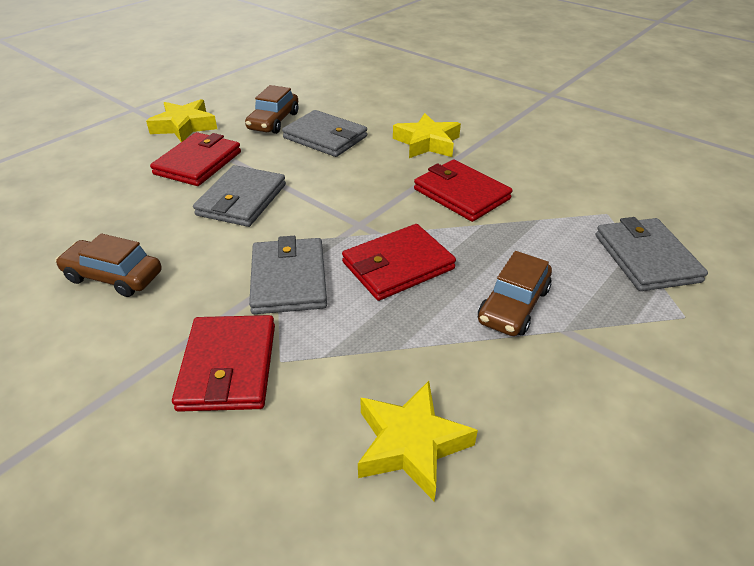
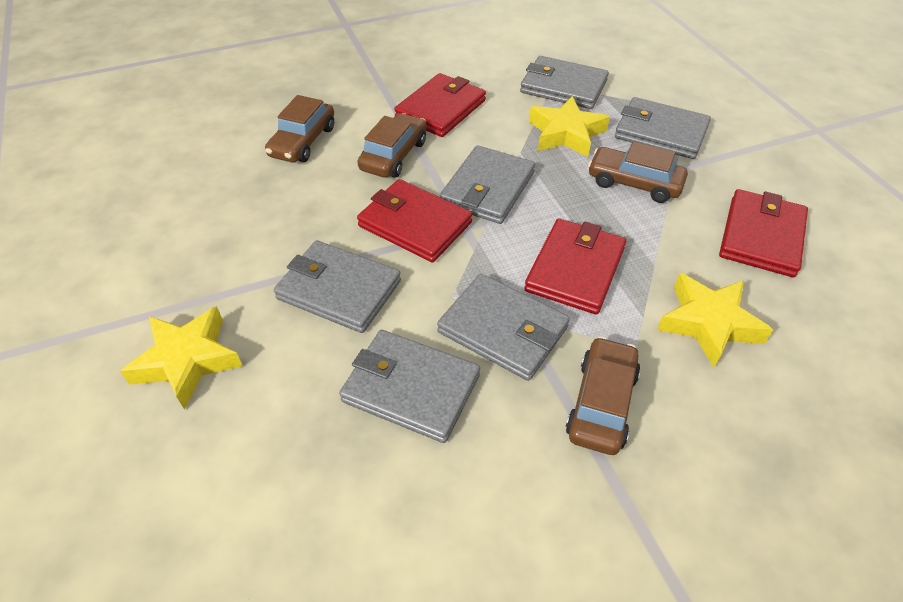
brown car: [55,233,162,297] [245,85,298,134] [478,251,552,336] = 3 -> [265,95,334,162] [357,113,427,178] [565,336,641,455] [588,142,688,203] = 4
grey wallet: [193,165,286,227] [249,236,327,314] [282,110,367,157] [596,217,708,291] = 4 -> [274,240,401,333] [339,330,480,443] [437,274,570,381] [440,145,535,224] [520,56,609,109] [615,97,711,159] = 6

